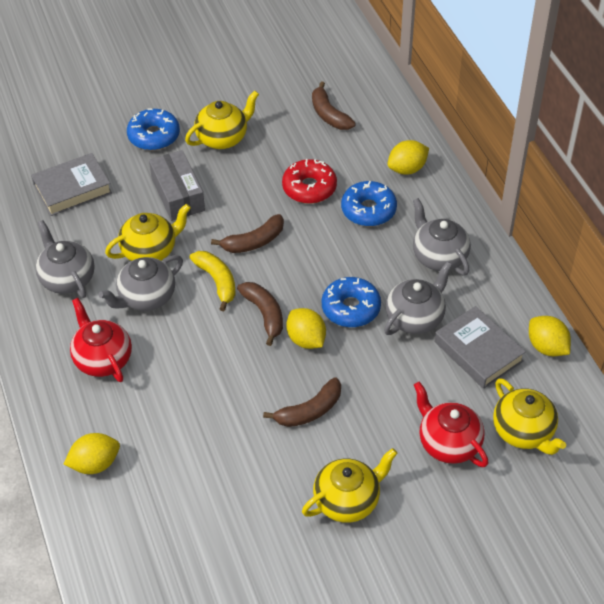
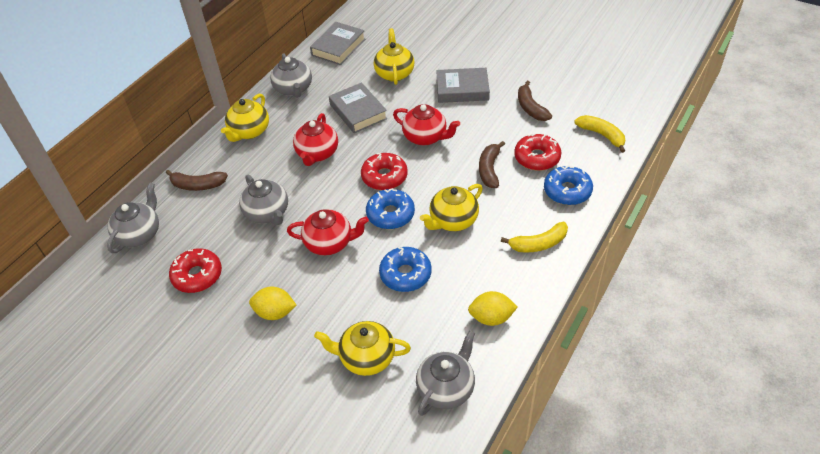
brown banana: [211,214,284,253] [237,282,283,346] [263,377,341,427] [312,81,356,130] = 4 -> [166,170,228,191] [479,141,505,188] [518,81,552,121] = 3
grey book: [31,153,112,216] [434,306,526,389] = 2 -> [310,22,365,65] [329,82,387,133] [436,68,490,103] = 3
grey box: [149,150,205,221] = 1 -> none = 0
red donut: [282,159,337,204] = 1 -> [169,248,222,293] [361,153,408,190] [514,133,561,171] = 3
red teapot: [70,298,132,382] [414,382,489,467] = 2 -> [287,209,369,256] [293,113,338,166] [393,104,460,145] = 3
yellow banana: [189,251,236,311] = 1 -> [501,222,568,252] [574,115,625,153] = 2
yellow lemon: [64,433,120,474] [286,308,326,349] [388,140,429,175] [529,316,571,356] = 4 -> [249,287,296,320] [468,291,518,326] = 2

